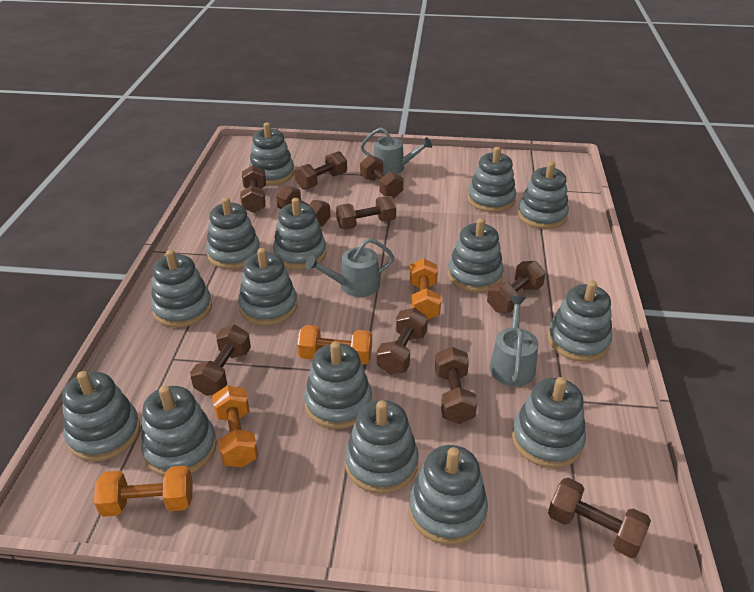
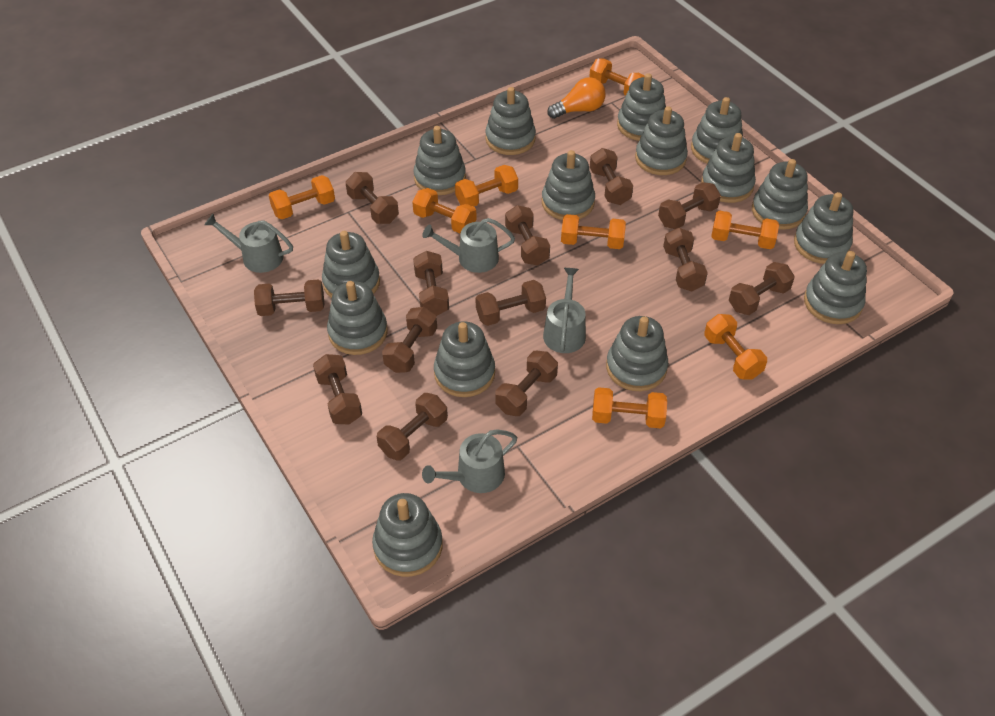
brown dumbbell: [190,325,251,396] [240,165,266,213] [276,186,331,227] [295,151,347,189] [336,196,396,230] [360,155,404,198] [377,308,428,375] [435,347,477,424] [487,261,546,313] [548,478,651,558] = 10 -> [254,280,324,316] [313,354,362,424] [346,172,399,224] [377,393,448,461] [382,307,437,373] [413,251,449,316] [476,280,546,326] [495,351,558,416] [505,205,550,266] [590,148,633,205] [658,182,721,229] [663,228,708,291] [729,262,795,315] = 13
grey watering can: [305,238,394,297] [360,127,432,175] [489,296,538,386] = 3 -> [205,214,293,273] [422,218,515,273] [422,430,517,493] [543,268,586,353] = 4
orange dumbbell: [94,466,192,517] [212,385,258,467] [297,325,372,365] [409,258,441,320] = 4 -> [269,175,335,219] [412,188,477,234] [455,165,518,207] [561,214,626,249] [589,58,645,96] [592,387,667,429] [704,314,767,379] [711,211,779,249] = 8
orange light bulb: none = 0 -> [547,77,606,119] = 1

